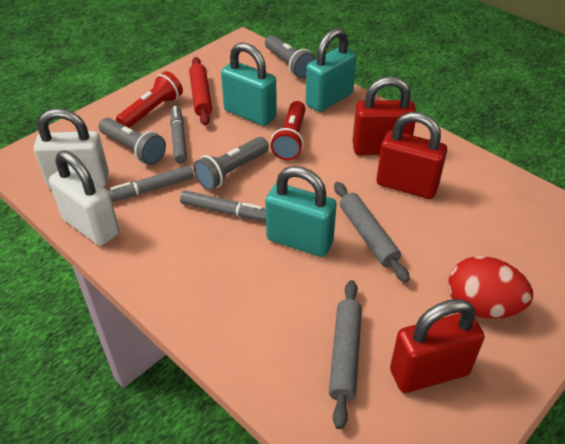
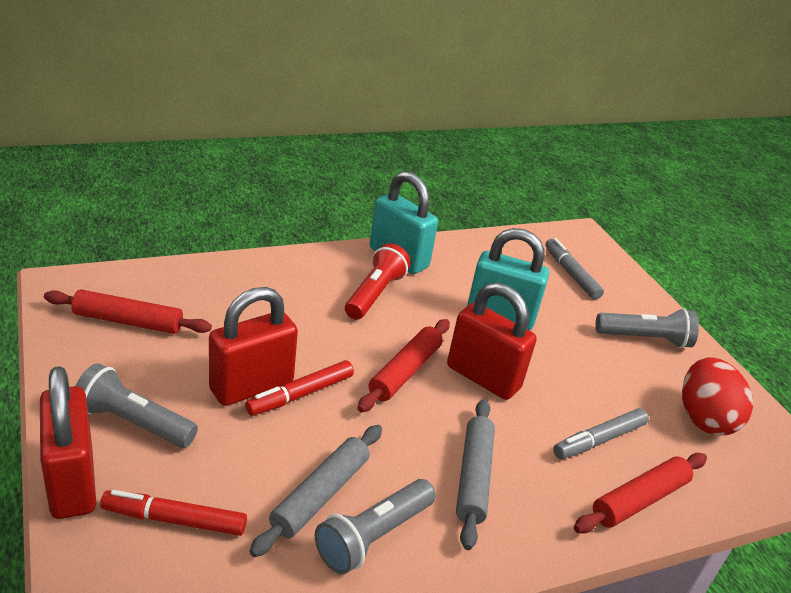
grey marker: [108,166,194,202] [170,106,187,164] [180,190,266,221] = 3 -> [545,238,604,299] [553,408,649,459] = 2
red flashlight: [116,71,183,128] [271,101,306,160] = 2 -> [345,243,410,320] = 1
red marker: none = 0 -> [100,490,247,536] [245,360,354,416] = 2
red rolling pin: [189,57,212,126] = 1 -> [44,289,212,334] [357,319,450,412] [574,453,707,533] = 3
turquoise padlock: [221,42,277,126] [265,166,337,257] [305,28,356,112] = 3 -> [370,171,438,274] [467,228,549,330] = 2
white padlock: [34,108,109,189] [49,151,119,246] = 2 -> none = 0

